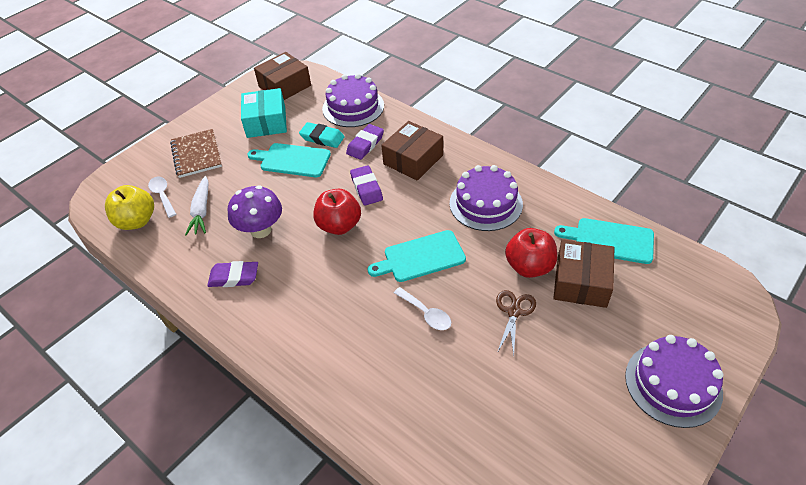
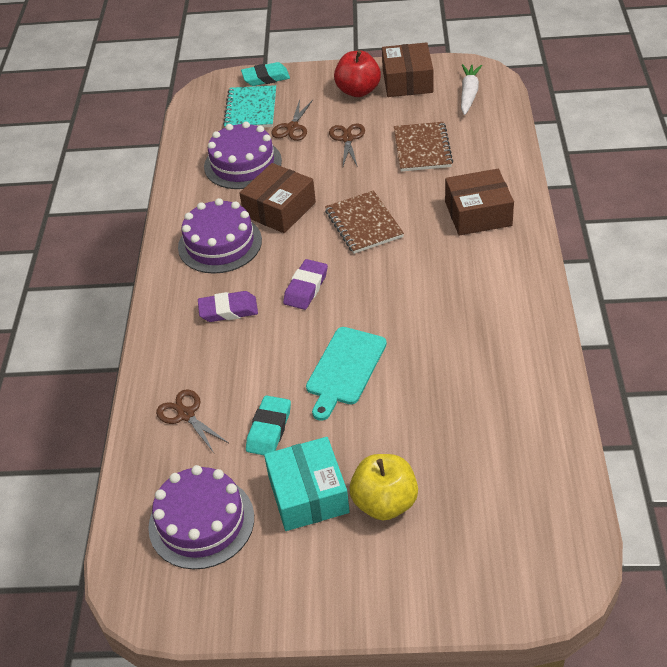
brown notebook: [170,129,222,178] = 1 -> [325,190,404,254] [394,122,453,172] = 2
brown scissors: [496,290,536,355] = 1 -> [156,389,229,453] [272,99,313,141] [329,123,365,167] = 3
purple eraser: [207,261,258,287] [346,124,384,160] [350,165,383,206] = 3 -> [198,291,258,322] [283,259,328,310] = 2
purple mushroom: [227,185,282,238] = 1 -> none = 0
red apple: [313,189,361,235] [505,228,557,278] = 2 -> [334,51,381,97] = 1
turquoise cutting board: [247,143,331,177] [368,230,466,282] [554,218,654,264] = 3 -> [306,327,387,421] = 1
turquoise eraser: [299,122,345,148] = 1 -> [241,62,290,86] [246,395,291,455] = 2
turquoise notebook: none = 0 -> [223,85,276,127] = 1
white spoon: [148,177,176,218] [394,287,451,330] = 2 -> none = 0

